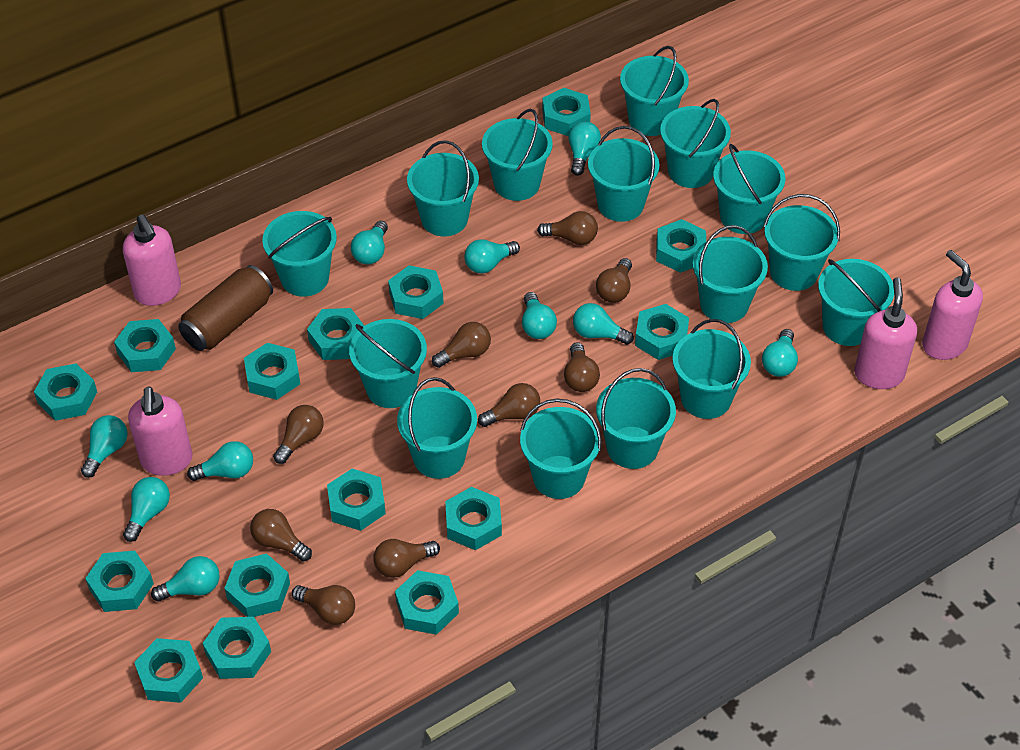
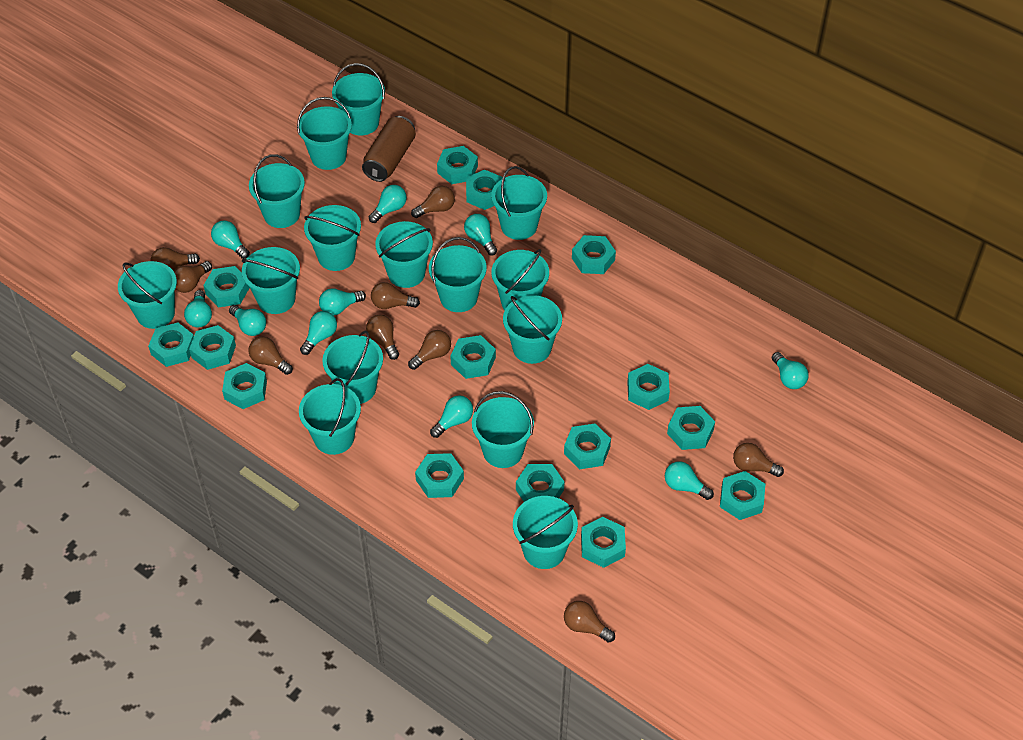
pink soap dispenser: [123,214,181,306] [128,386,193,476] [854,277,917,389] [922,250,983,360] = 4 -> none = 0

